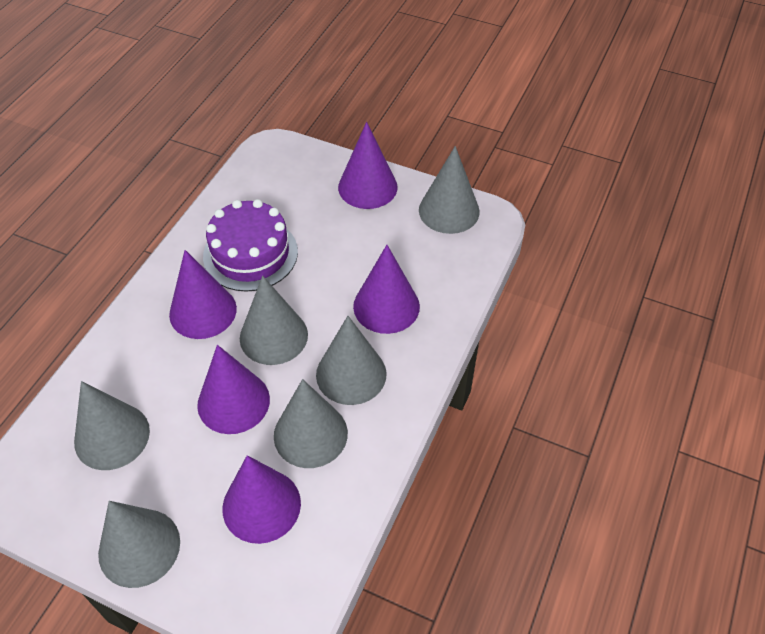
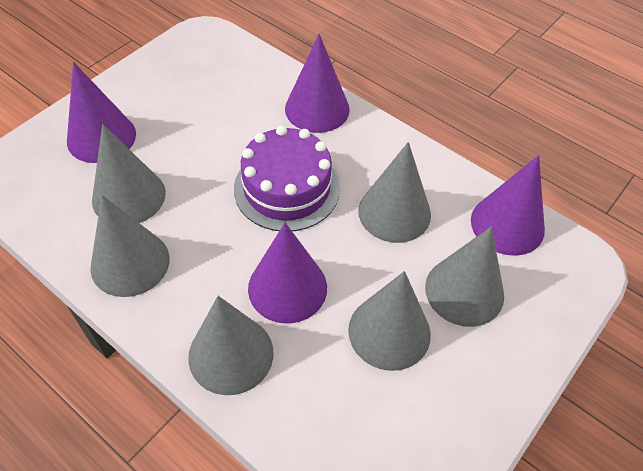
purple cone: [169,250,237,339] [197,345,270,434] [222,455,301,544] [338,122,398,209] [353,245,420,334] = 5 -> [67,62,136,163] [248,223,327,323] [285,34,350,133] [471,155,545,256] = 4

